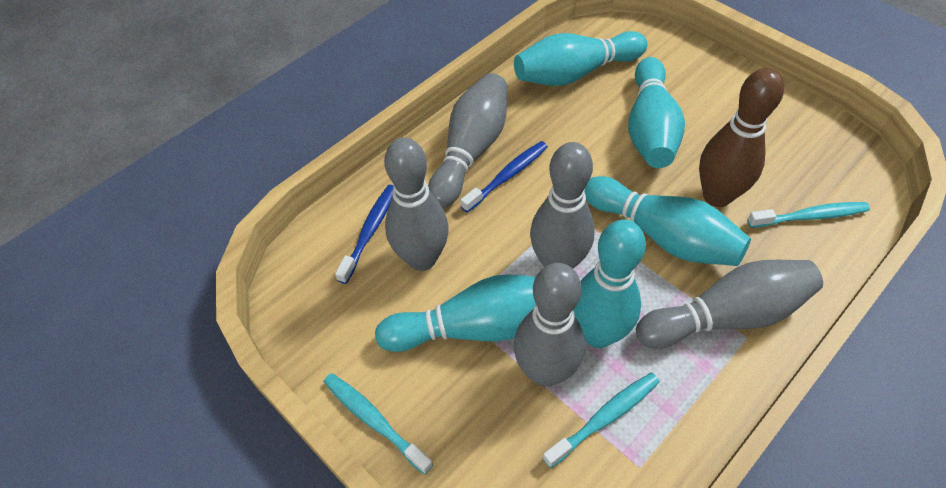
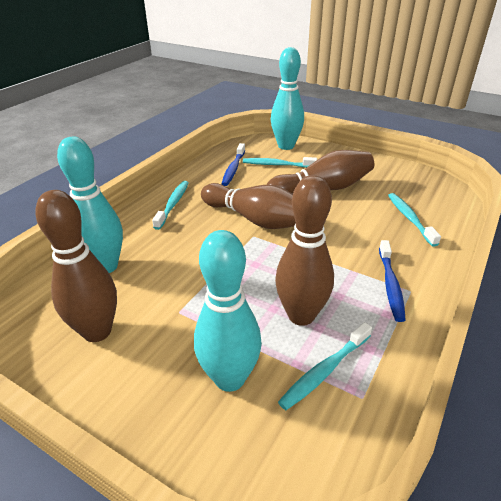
brown bowling pin: [699,68,784,207] = 1 -> [35,190,117,342] [201,183,296,229] [267,150,374,194] [275,175,334,326] = 4
grey bowling pin: [384,137,449,271] [428,73,507,208] [514,263,585,387] [530,142,595,269] [636,260,823,349] = 5 -> none = 0
turquoise bowling pin: [375,274,536,352] [514,31,648,86] [573,220,646,348] [585,176,751,266] [628,57,685,168] = 5 -> [57,137,123,273] [194,230,262,392] [271,47,304,150] = 3
turquoise toothbrush: [324,373,433,475] [542,373,660,468] [747,202,870,228] = 3 -> [152,181,189,230] [243,157,317,168] [278,322,372,410] [388,193,441,247] = 4

